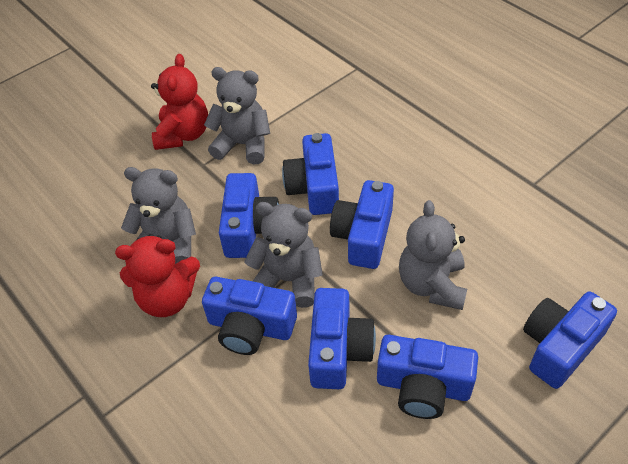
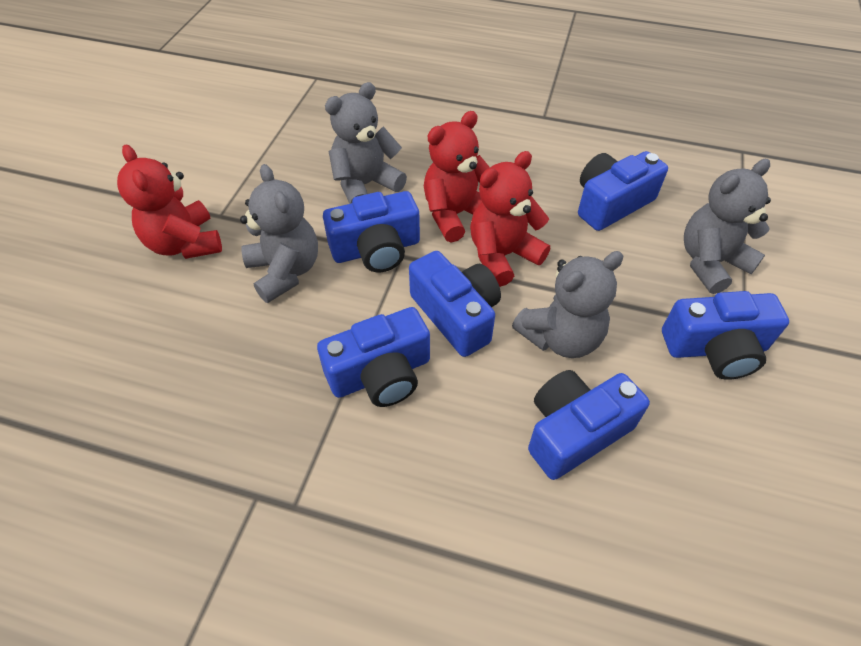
blue camera: [202,277,297,355] [219,173,279,258] [282,133,339,215] [308,288,376,389] [330,180,394,269] [377,335,478,419] [523,291,617,389] = 7 -> [317,307,430,407] [323,191,420,272] [409,251,501,357] [528,370,650,480] [578,151,668,231] [662,291,789,380] = 6
red teddy bear: [115,234,200,317] [151,54,208,150] = 2 -> [117,144,222,259] [424,111,490,243] [470,151,550,287] = 3

